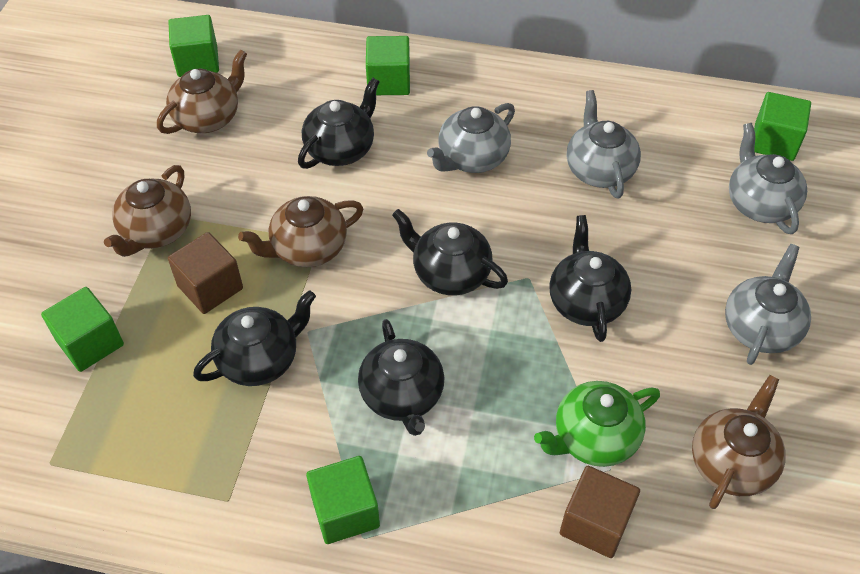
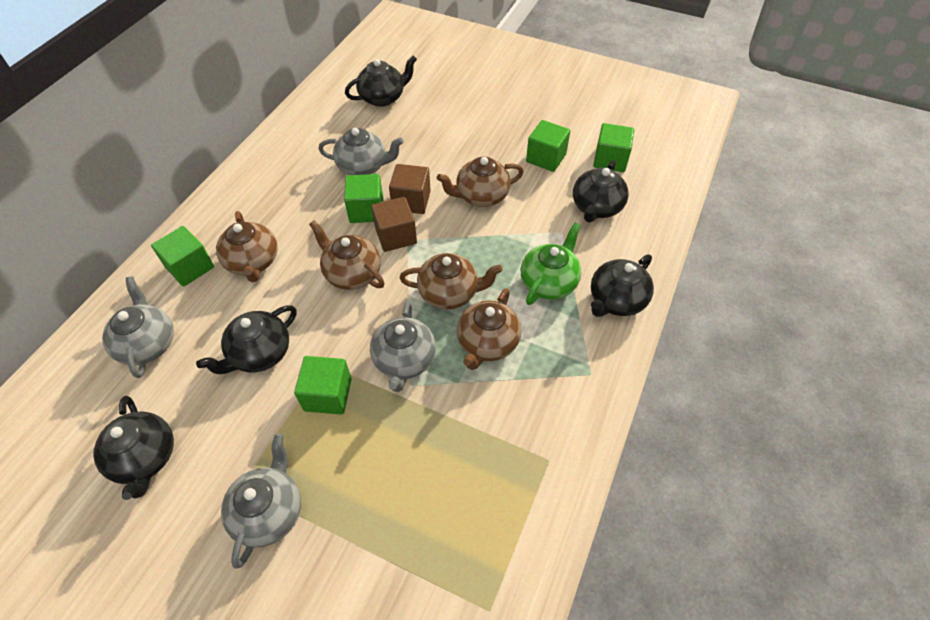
brown teapot: [104,165,191,257] [157,49,247,134] [238,196,364,267] [692,375,786,509] = 4 -> [216,211,278,282] [309,220,384,290] [399,253,502,309] [437,157,524,207] [457,288,521,370] = 5

